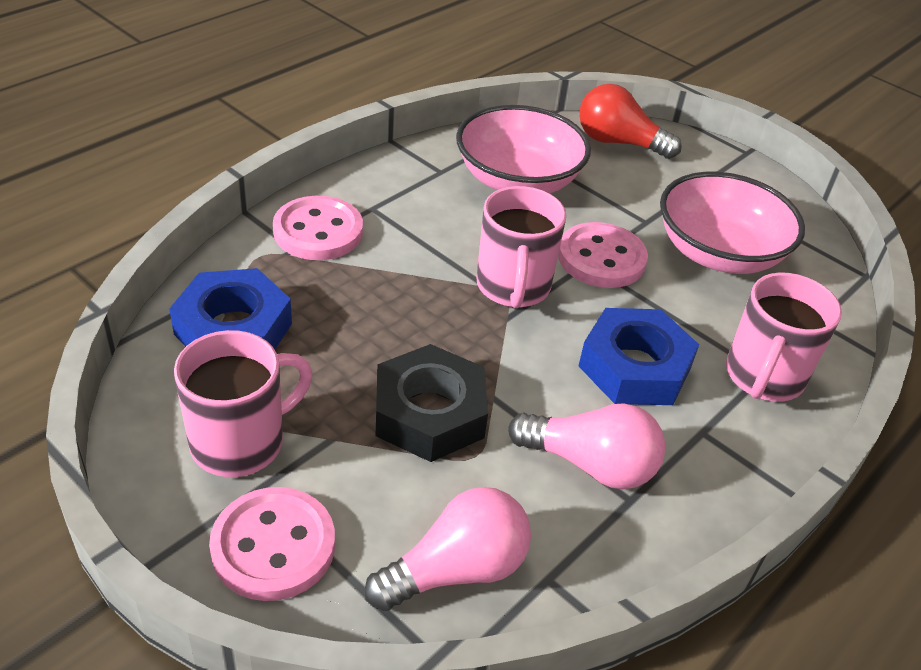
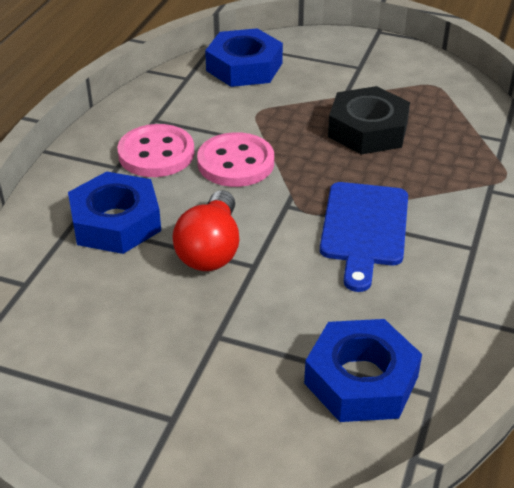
blue cutting board: none = 0 -> [320,182,408,292] = 1
blue nut: [169,268,292,350] [579,308,699,405] = 2 -> [68,172,161,254] [205,28,283,87] [304,319,422,422] = 3
pink bowl: [456,105,591,193] [660,172,805,274] = 2 -> none = 0
pink button: [209,487,335,601] [273,196,363,260] [558,222,648,288] = 3 -> [117,124,195,177] [197,132,274,187] = 2
pink light bulb: [365,487,531,611] [508,403,666,489] = 2 -> none = 0
pink mug: [174,330,312,477] [476,186,566,308] [726,273,842,402] = 3 -> none = 0

